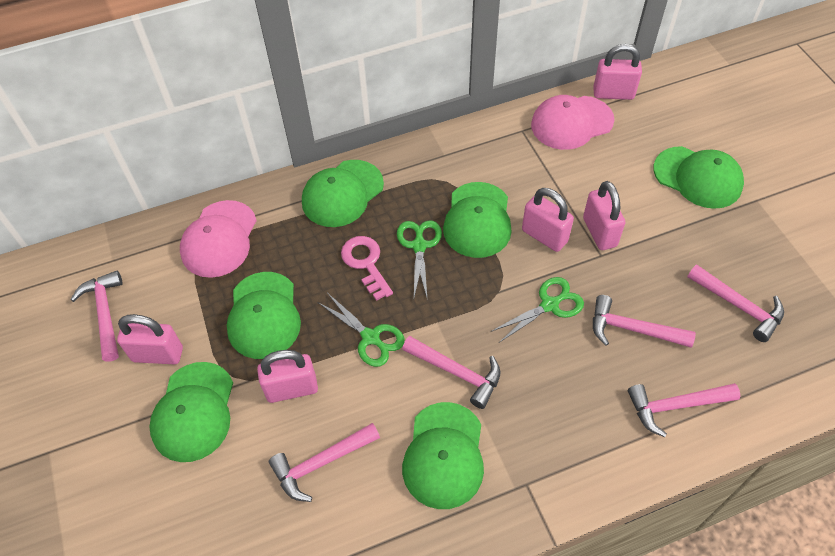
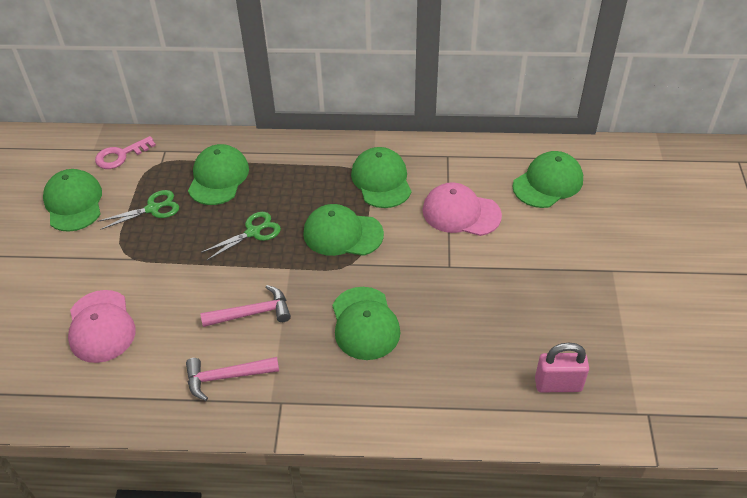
green scissors: [318,294,405,367] [397,220,442,301] [490,277,584,343] = 3 -> [99,190,179,229] [201,212,281,260] = 2
pink hammer: [70,271,122,362] [269,423,380,502] [402,336,501,409] [593,295,696,348] [628,383,740,437] [687,264,784,342] = 6 -> [186,357,279,401] [200,285,291,327] = 2
pink padlock: [117,314,183,364] [257,350,318,403] [522,188,574,252] [583,181,625,250] [593,44,642,100] = 5 -> [535,343,589,392] = 1

